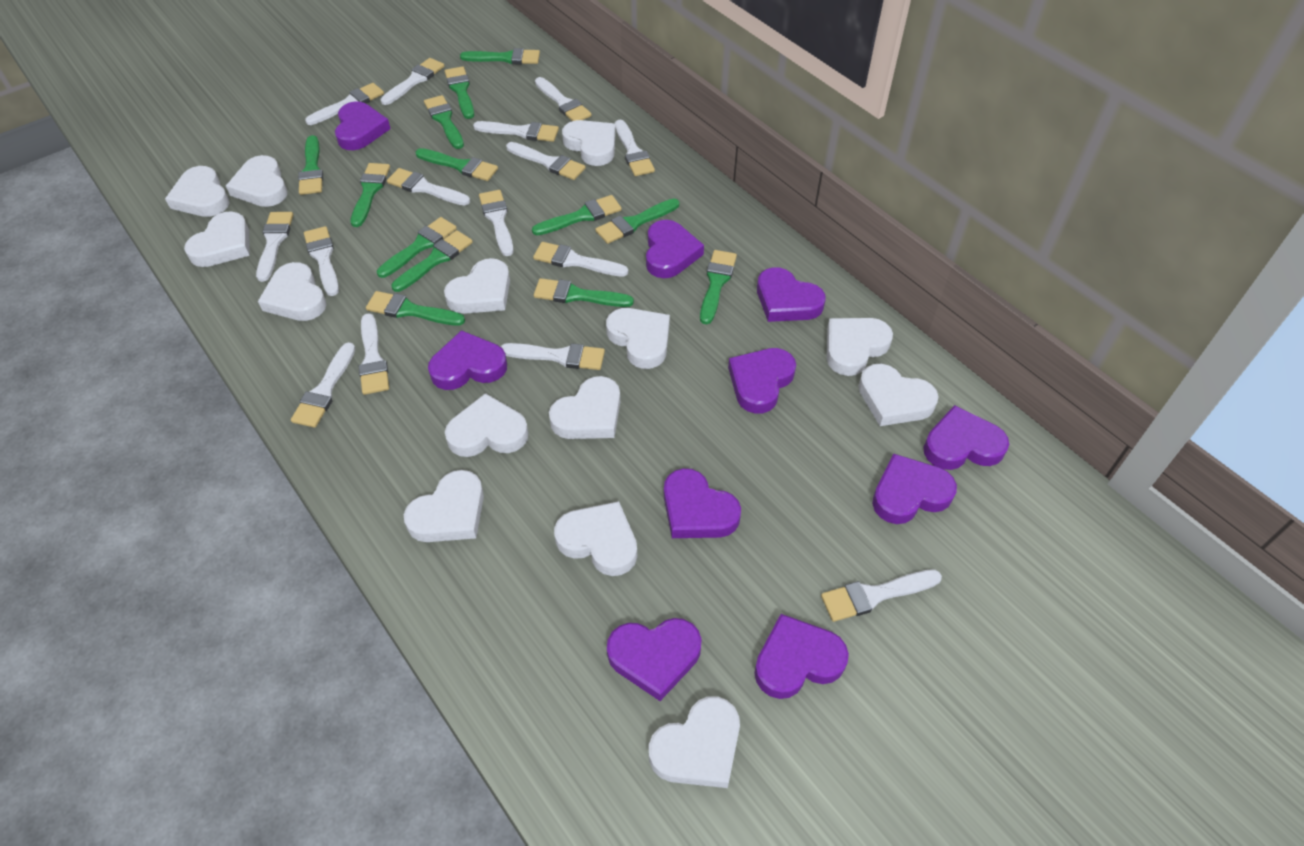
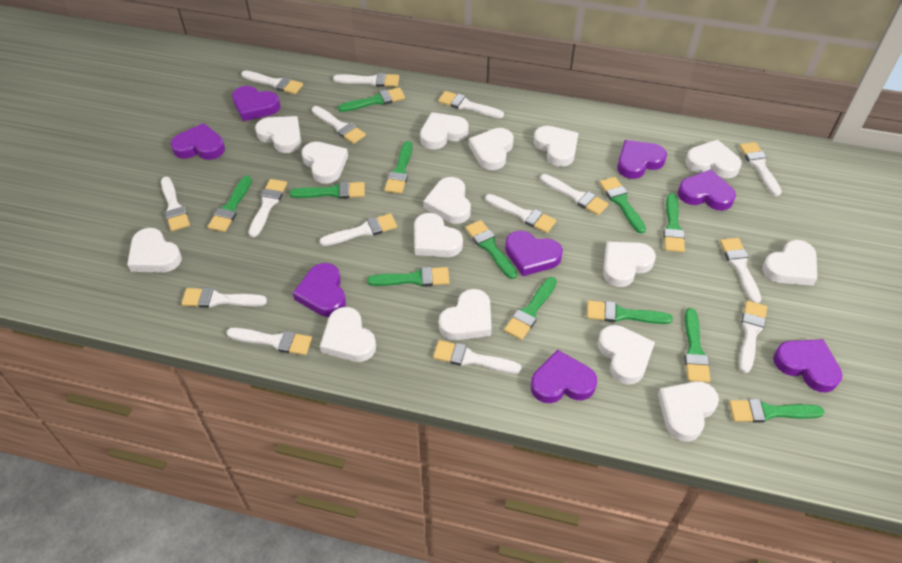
green brush: [298,135,323,195] [350,163,390,227] [366,291,465,326] [377,217,457,278] [391,230,473,292] [416,148,498,181] [424,95,464,149] [445,66,474,119] [460,48,540,64] [532,195,622,235] [534,278,634,307] [595,198,679,244] [700,250,737,324] = 13 -> [208,176,252,232] [289,182,365,199] [338,87,405,112] [367,267,449,287] [384,141,413,194] [465,220,517,279] [504,277,557,340] [587,300,673,324] [599,177,646,234] [663,193,685,252] [684,308,710,383] [729,399,824,423] = 12
purple heart: [335,101,391,150] [428,330,507,390] [607,618,701,701] [646,220,704,278] [664,468,741,538] [728,348,796,414] [754,614,849,699] [757,267,826,322] [872,454,957,524] [923,405,1009,470] = 10 -> [171,123,225,160] [232,86,280,121] [293,263,346,317] [505,231,563,276] [531,350,597,403] [617,140,667,179] [678,170,736,210] [773,339,842,392] = 8
white heart: [165,166,229,217] [184,211,250,267] [226,155,287,207] [258,262,327,321] [404,470,484,542] [444,258,510,314] [445,393,529,457] [549,376,620,439] [554,501,637,576] [562,120,615,166] [606,308,670,369] [649,696,740,788] [827,318,893,376] [858,364,939,426] = 14 -> [127,228,182,273] [255,116,301,153] [302,142,348,184] [320,307,376,362] [414,213,463,257] [420,112,469,149] [423,177,471,224] [439,289,492,340] [469,128,514,170] [534,126,578,167] [598,325,655,384] [603,242,656,287] [658,381,719,442] [685,140,742,178] [762,240,817,286] = 15

